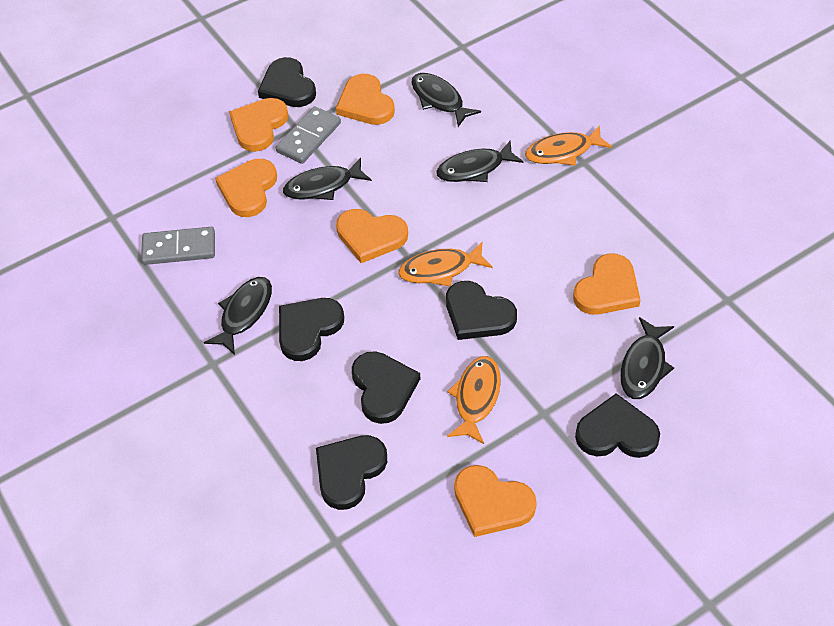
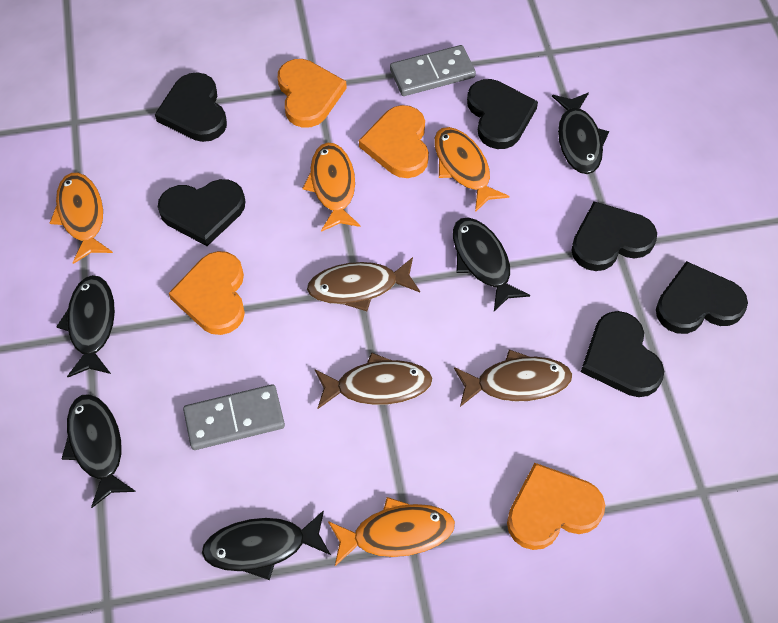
brown fish: none = 0 -> [307,257,420,311] [315,352,432,409] [454,349,572,407] = 3
orange fish: [398,242,492,287] [447,356,501,444] [525,125,612,166] = 3 -> [50,173,113,264] [302,143,361,232] [328,497,455,566] [434,127,509,212] = 4
orange heart: [215,159,277,217] [229,98,289,152] [336,74,395,125] [336,209,408,263] [454,465,537,537] [573,253,641,315] = 6 -> [169,251,245,335] [278,59,347,128] [359,105,429,178] [507,463,605,550] = 4

